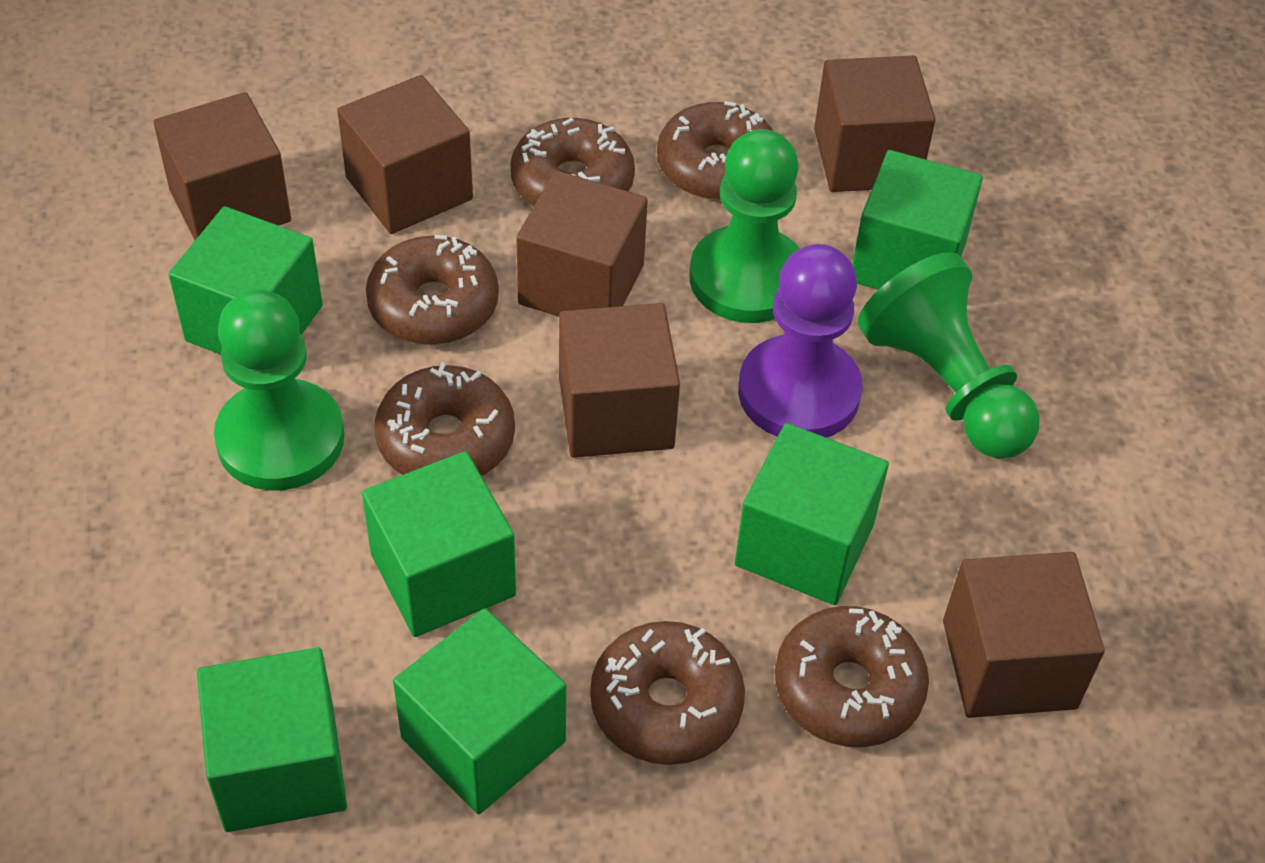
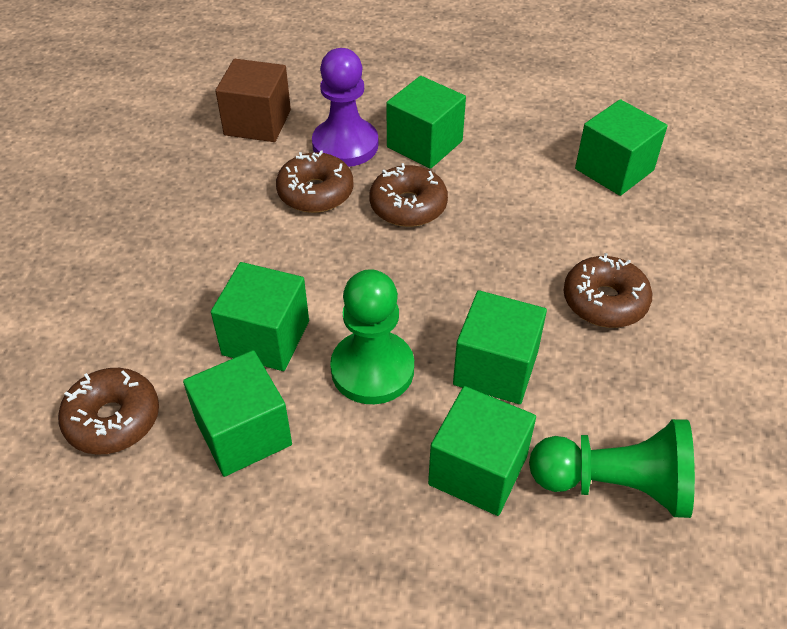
brown cube: [154,92,291,240] [337,75,473,234] [516,171,648,317] [559,303,680,458] [814,55,936,192] [943,552,1105,718] = 6 -> [215,59,291,142] = 1
brown donut: [366,235,499,345] [375,362,515,476] [510,117,635,206] [590,621,745,765] [657,101,773,200] [775,606,929,747] = 6 -> [58,368,159,455] [276,150,354,213] [369,163,448,227] [564,253,652,328] = 4
green pawn: [214,289,344,491] [690,129,800,323] [858,252,1039,459] = 3 -> [330,269,414,404] [529,419,695,518] = 2

